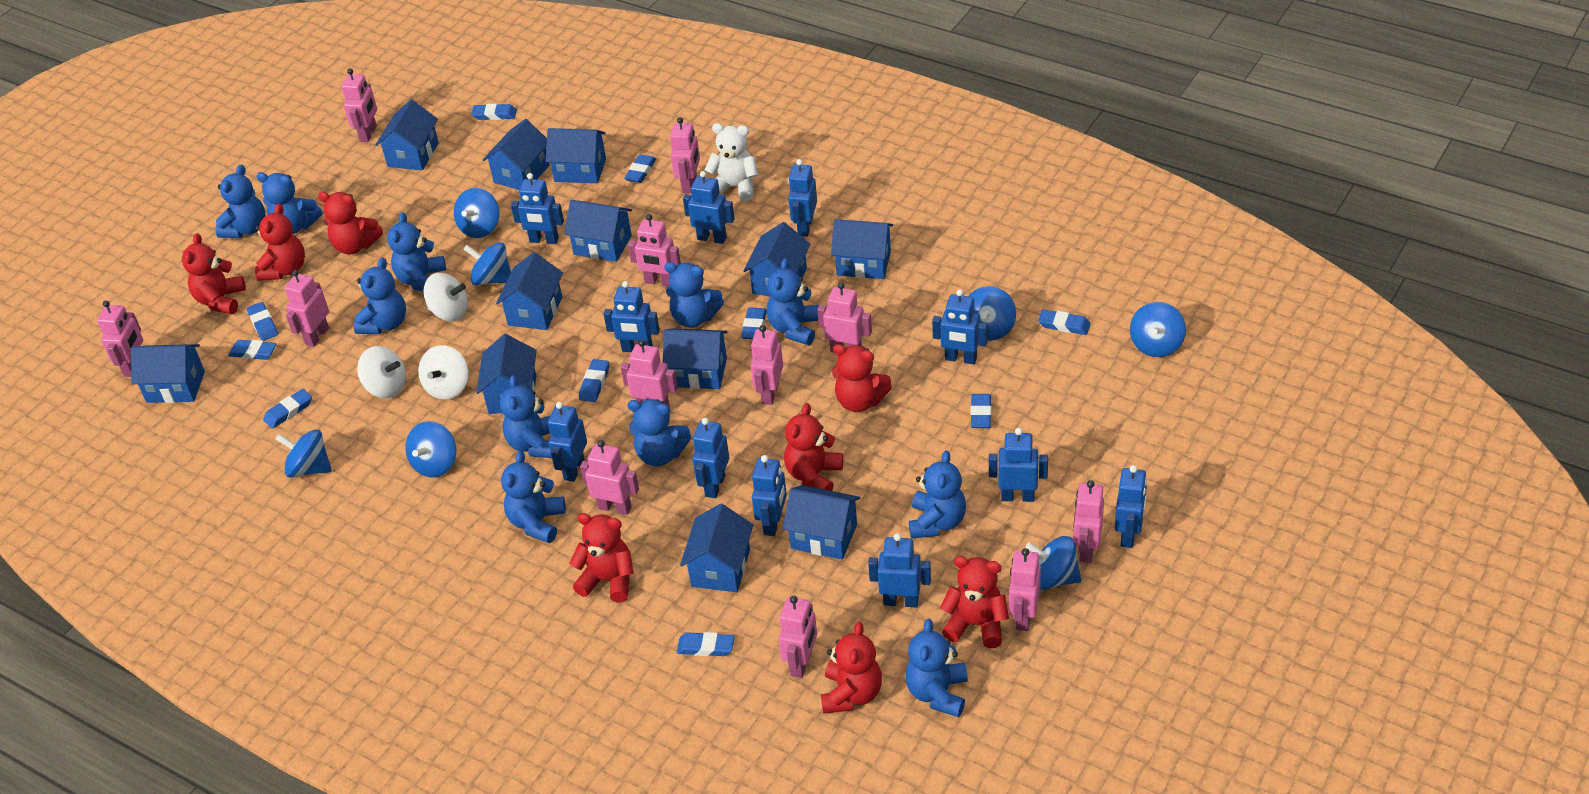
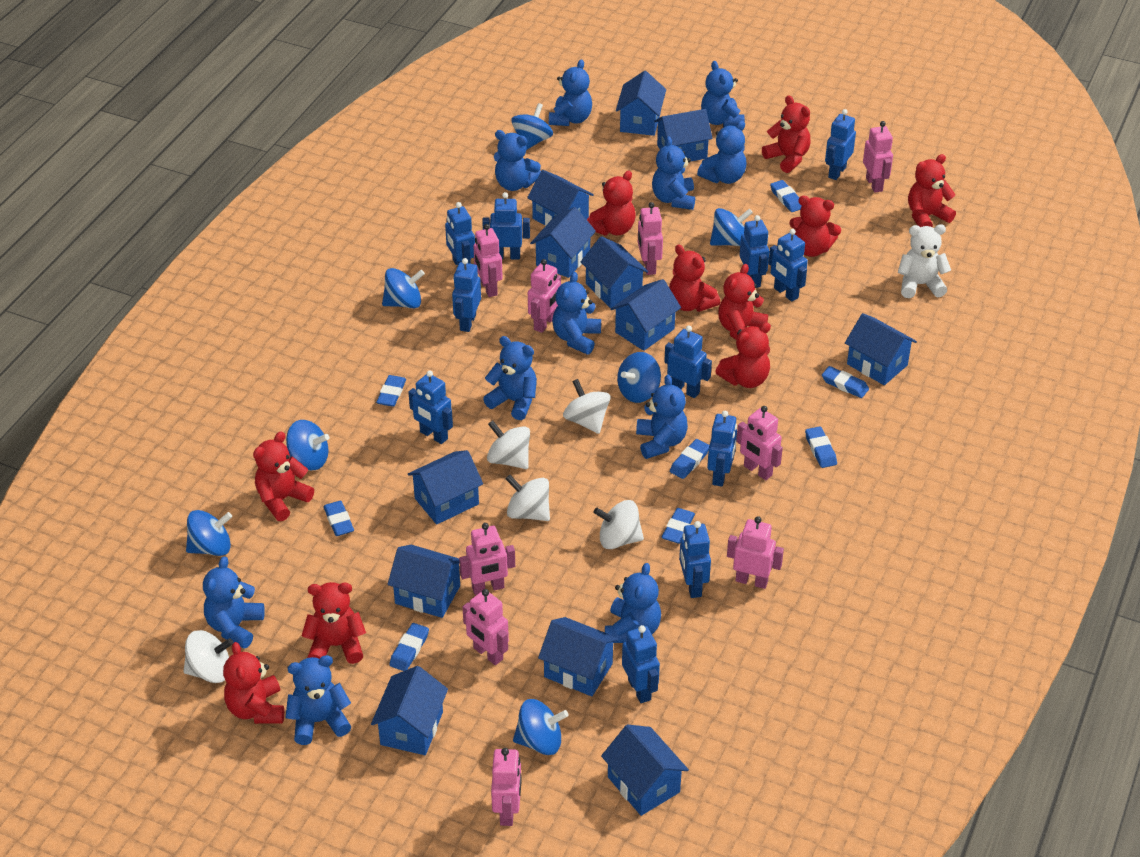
blue eraser: [228,340,277,360] [247,302,278,341] [263,389,312,429] [471,104,517,120] [579,359,609,402] [624,154,656,183] [677,632,735,656] [741,308,767,339] [971,394,991,428] [1038,309,1090,335] = 10 -> [323,501,354,536] [376,375,406,407] [389,623,429,671] [662,508,695,544] [670,439,709,479] [770,180,801,212] [805,427,837,468] [822,366,869,398] = 8
pink robot: [97,301,143,377] [285,270,329,347] [342,68,377,142] [580,440,639,515] [621,340,678,407] [628,214,681,286] [670,117,700,193] [751,325,783,405] [779,596,817,678] [817,282,872,353] [1009,548,1041,631] [1073,480,1104,563] = 12 -> [459,523,515,595] [462,589,509,665] [473,224,503,297] [491,748,522,826] [528,259,561,333] [638,202,663,275] [727,516,784,589] [737,406,783,480] [863,121,893,193] = 9
red teddy bear: [182,233,246,314] [255,203,305,281] [318,192,383,255] [569,513,634,603] [784,403,843,491] [821,622,882,714] [832,344,892,412] [940,556,1009,648] = 8 -> [223,642,284,724] [253,432,314,521] [302,582,366,664] [587,171,635,236] [669,245,720,312] [715,322,771,388] [718,264,768,340] [762,95,810,173] [789,196,841,257] [908,154,956,227] = 10
white spinning top: [357,346,406,398] [418,345,469,400] [424,273,468,321] = 3 -> [183,630,233,683] [487,420,530,469] [505,475,550,521] [563,379,611,434] [593,500,644,549] = 5

